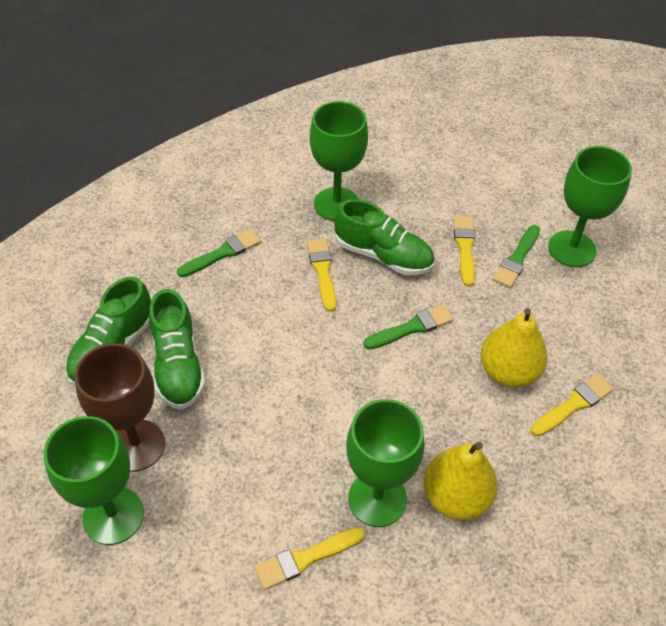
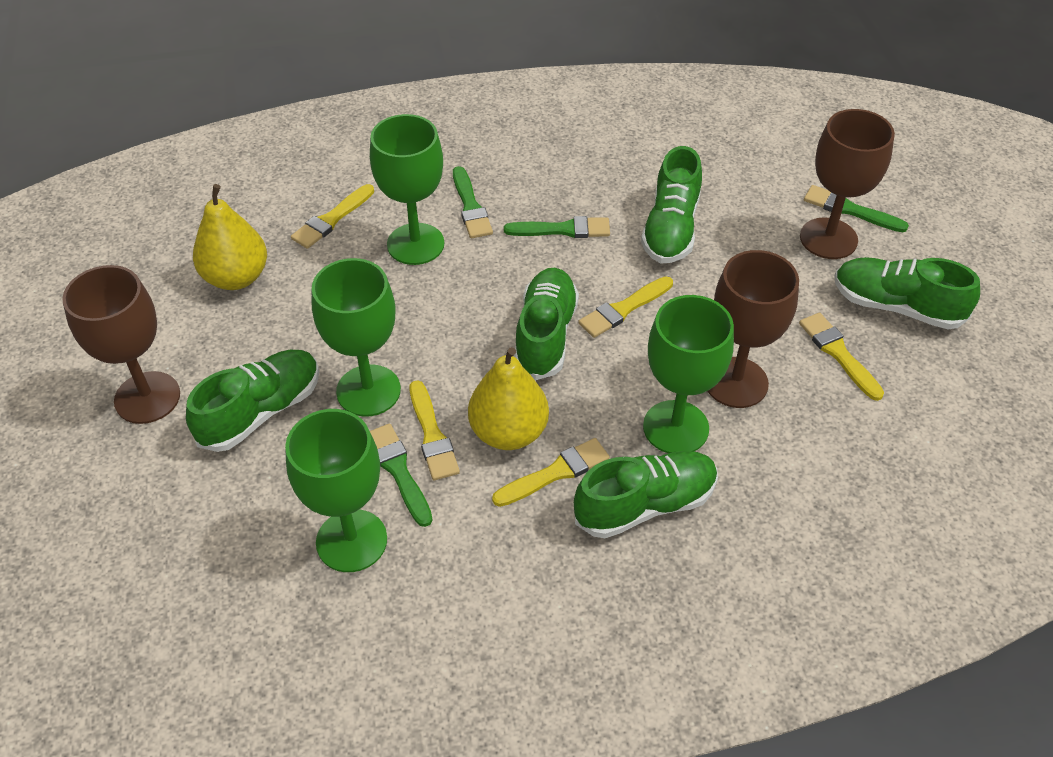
brown goblet: [74,343,165,472] = 1 -> [62,265,180,424] [708,250,799,408] [800,109,895,259] = 3
green brush: [177,229,261,277] [363,304,454,349] [492,225,540,288] = 3 -> [370,424,433,527] [453,166,493,238] [504,216,610,238] [804,185,909,232] = 4
green shoe: [65,276,151,386] [149,289,205,410] [334,199,434,275] = 3 -> [186,350,319,452] [514,268,579,380] [574,451,718,538] [641,146,702,264] [834,257,980,329] = 5
yellow brush: [255,527,365,590] [307,238,336,312] [453,216,476,287] [530,374,614,436] = 4 -> [291,184,374,249] [410,380,460,480] [492,438,610,507] [578,276,673,338] [799,312,884,401] = 5

